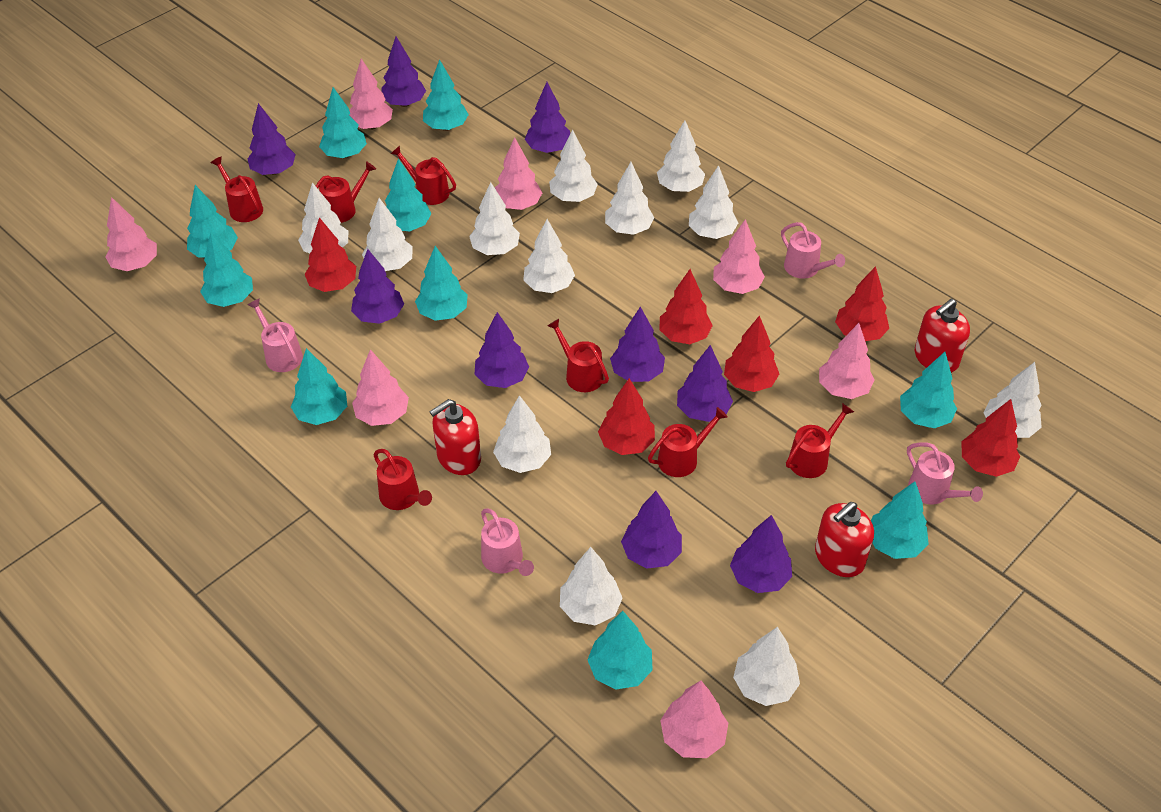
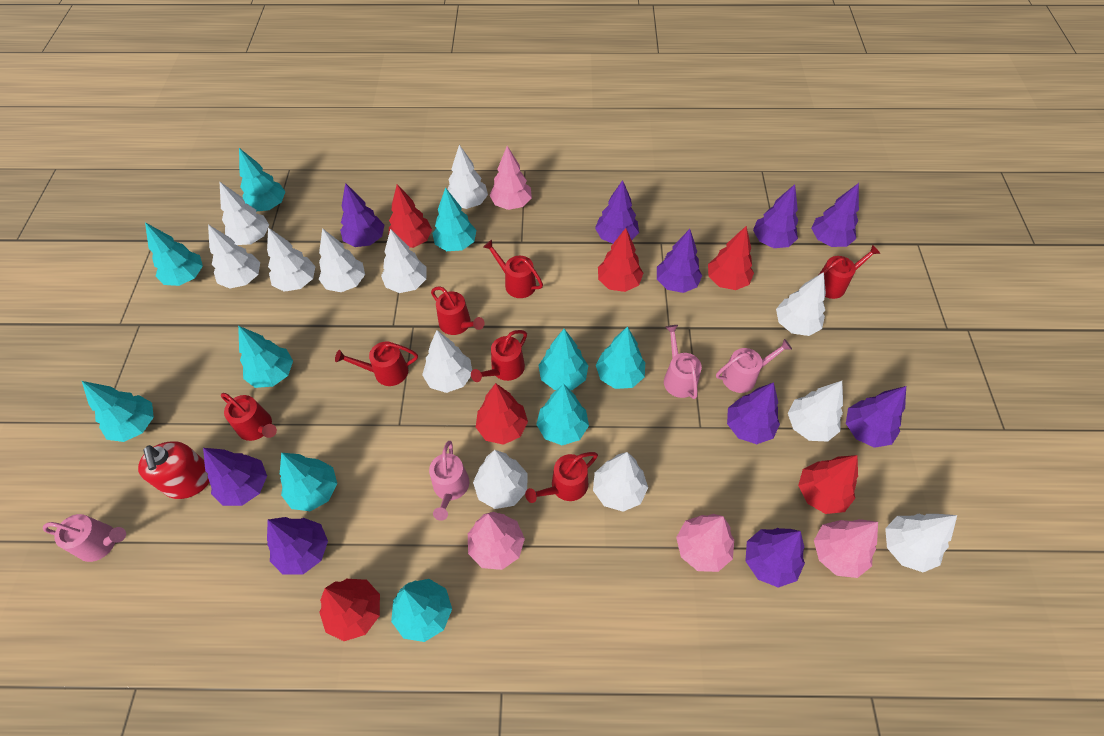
pink tree: [105,197,157,271] [349,59,393,130] [352,349,409,426] [495,137,542,210] [660,681,728,758] [713,219,765,294] [819,323,875,399] = 7 -> [468,512,525,570] [489,146,532,210] [676,514,734,572] [814,519,878,578] = 4
purple tree: [248,103,296,175] [351,249,404,324] [381,37,426,107] [475,312,529,388] [525,82,570,153] [610,307,665,382] [621,491,682,569] [677,345,733,422] [730,515,792,593] = 9 -> [203,448,267,506] [267,517,328,575] [340,183,384,247] [595,180,639,243] [657,229,702,293] [727,382,780,444] [745,528,805,588] [753,184,798,248] [811,183,859,247] [846,386,906,448] = 10
red soap dispenser: [429,399,481,475] [815,502,874,577] [915,299,970,373] = 3 -> [138,441,210,499] = 1

